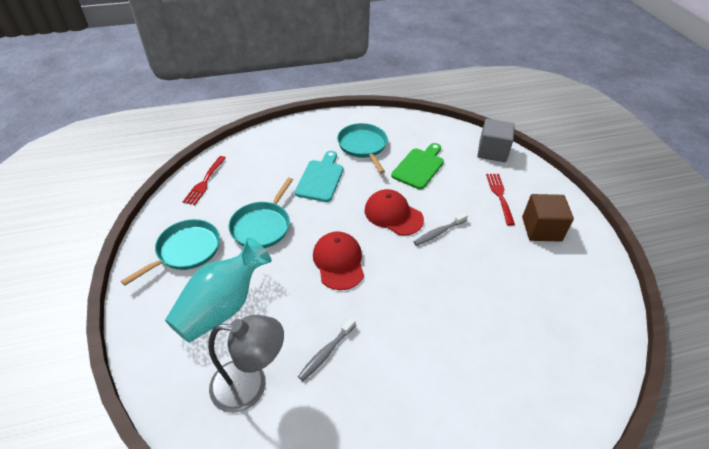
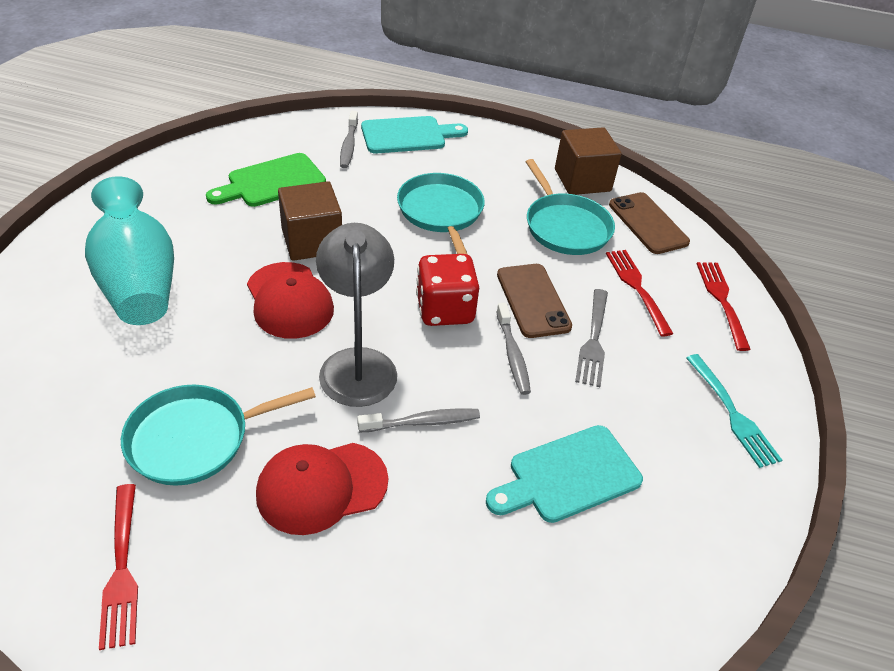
brown cube: [522,194,574,241] = 1 -> [278,181,342,261] [555,127,622,195] = 2
brown phone: none = 0 -> [497,264,572,338] [609,192,690,254] = 2
grey cube: [477,119,515,162] = 1 -> none = 0
grey fork: none = 0 -> [575,289,608,387] = 1
grey toothbrush: [298,318,356,381] [414,213,468,246] = 2 -> [340,111,358,168] [357,408,480,432] [496,303,531,395] = 3
red dice: none = 0 -> [416,254,479,326] = 1
red fork: [183,156,226,205] [486,174,515,226] = 2 -> [99,484,138,650] [606,250,674,337] [697,262,751,351] = 3
turquoise cutting board: [295,151,343,202] = 1 -> [361,116,468,153] [486,425,643,523] = 2
turquoise fork: none = 0 -> [686,354,782,468] = 1

